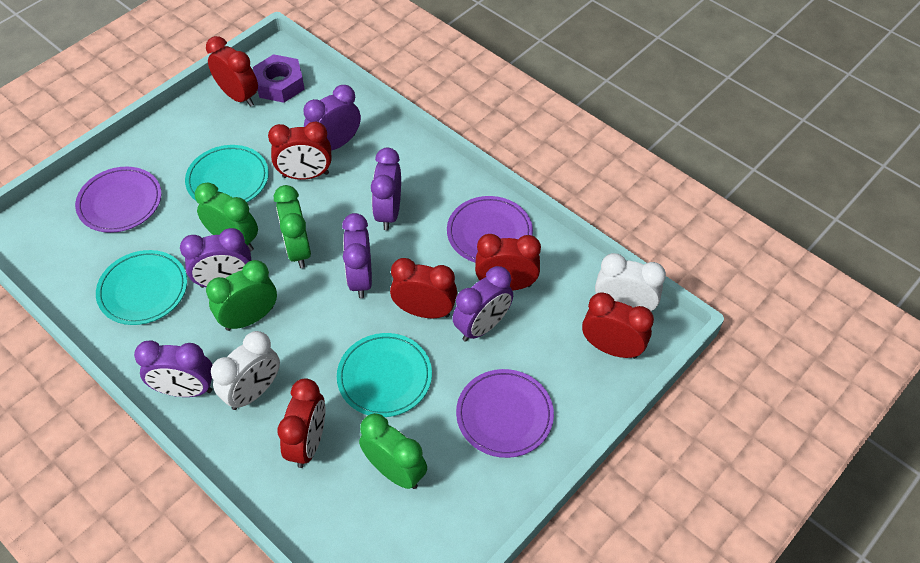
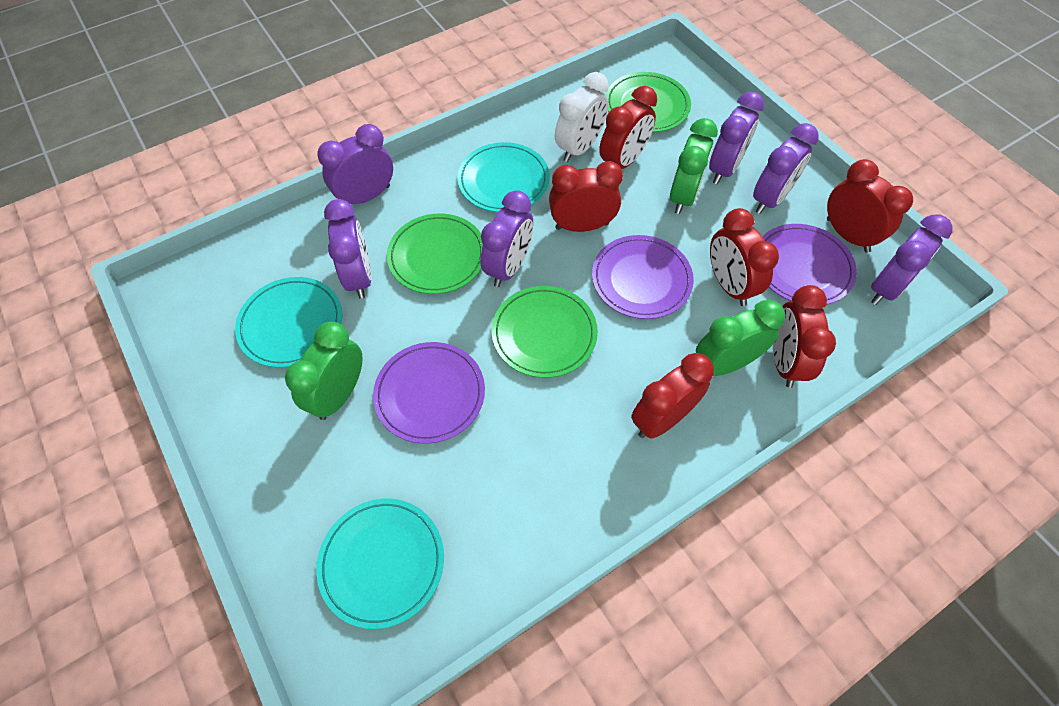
green clock: [195,182,258,252] [206,260,277,331] [274,185,311,268] [359,413,427,489] = 4 -> [285,322,363,420] [670,118,718,214] [696,300,785,376] = 3
green plate: none = 0 -> [387,213,483,294] [492,286,598,378] [606,72,691,132] = 3
purple nut: [253,54,305,103] = 1 -> none = 0
white clock: [211,331,280,410] [595,253,666,311] = 2 -> [555,72,609,162] = 1

